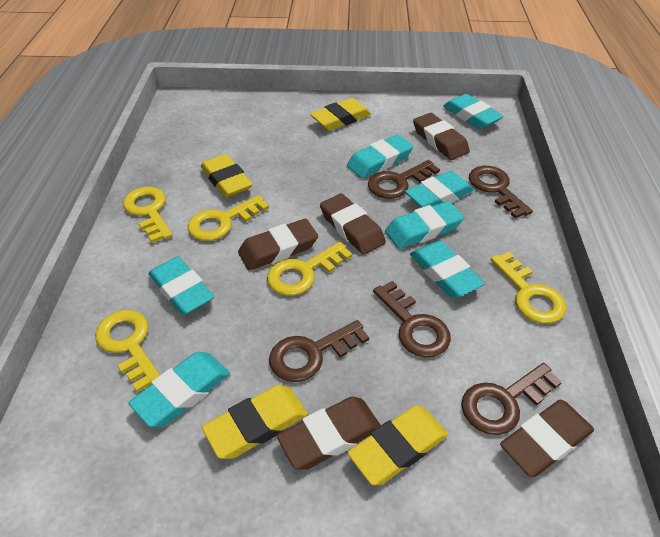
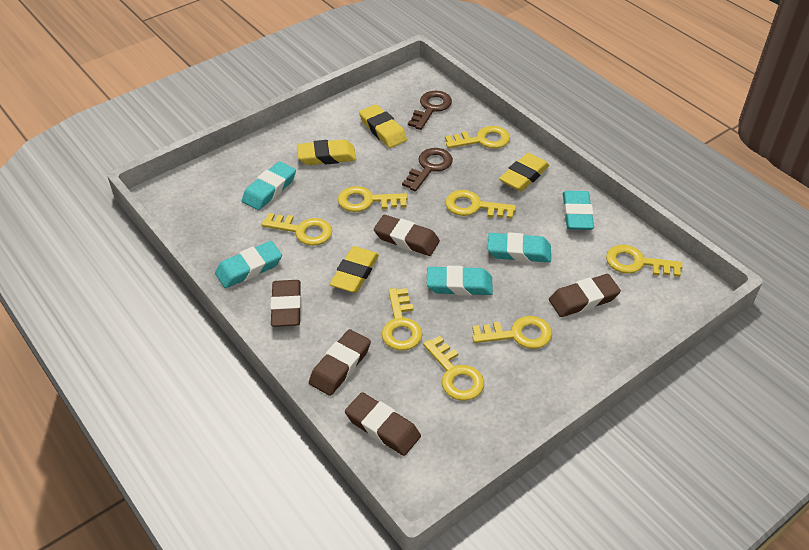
brown key: [269,320,369,382] [368,160,440,199] [373,281,451,358] [461,363,562,435] [469,166,533,218] = 5 -> [402,148,453,192] [408,91,452,130] = 2
turquoise eraser: [129,352,230,427] [148,257,214,315] [347,135,413,178] [385,201,464,249] [405,171,473,207] [410,241,485,298] [443,94,504,129] = 7 -> [215,241,282,288] [242,161,296,210] [427,266,493,296] [488,232,551,262] [563,191,594,230] = 5
yellow key: [95,310,160,393] [123,187,173,243] [188,195,269,241] [267,242,352,296] [491,252,566,324] = 5 -> [261,213,332,246] [338,186,408,212] [382,288,423,351] [423,336,484,401] [445,126,510,149] [445,190,516,219] [472,316,552,349] [606,245,682,277] = 8

